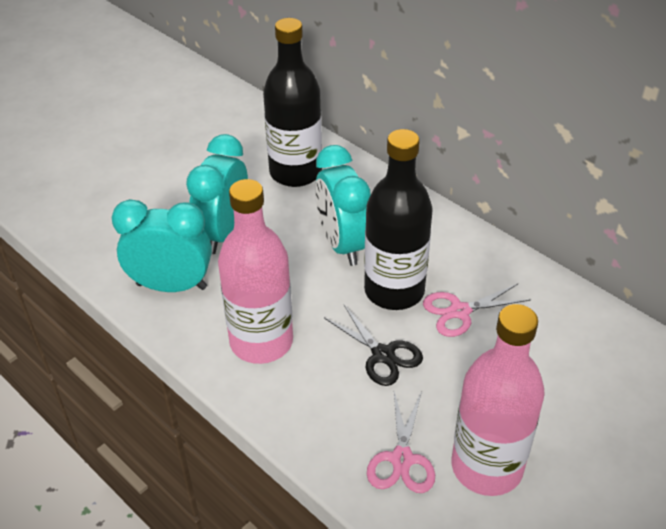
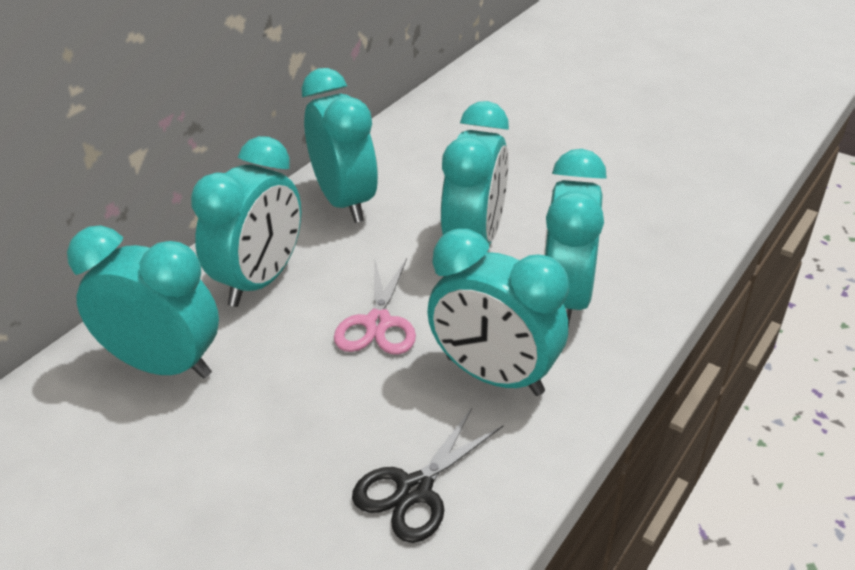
black bottle: [263,18,322,187] [364,129,433,310] = 2 -> none = 0
pink bottle: [218,179,293,364] [452,304,545,496] = 2 -> none = 0
pink scissors: [367,392,435,493] [423,283,531,337] = 2 -> [334,258,416,355] = 1
turquoise clock: [112,199,212,292] [186,134,248,254] [315,145,371,266] = 3 -> [67,225,219,379] [191,136,301,307] [302,68,378,223] [427,229,569,396] [441,101,509,246] [544,149,607,327] = 6

